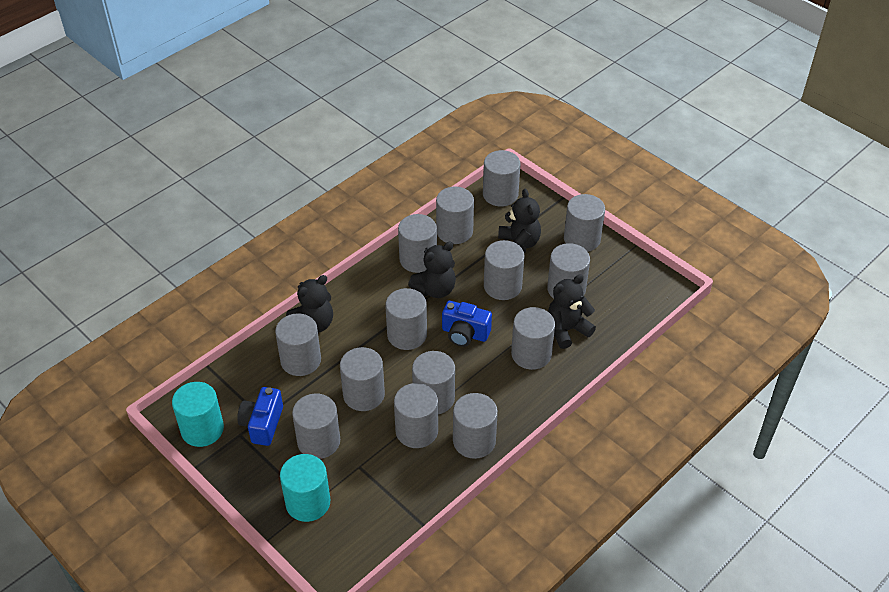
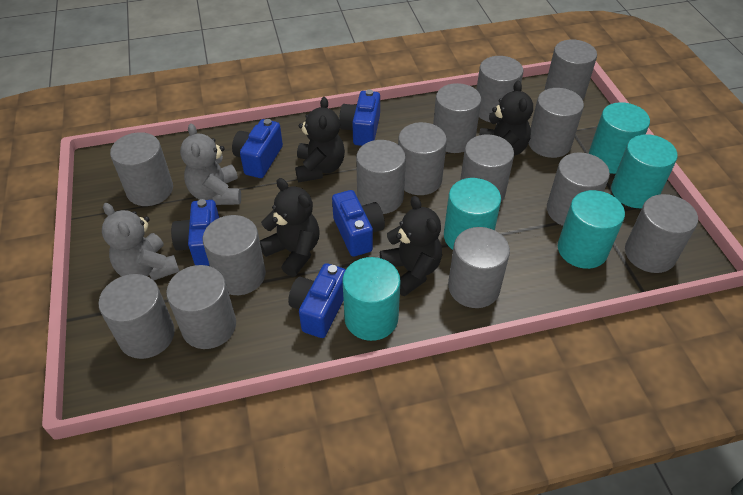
blue camera: [237,387,283,446] [442,301,492,347] = 2 -> [171,199,219,266] [232,119,283,178] [288,263,346,338] [332,190,385,257] [339,89,380,146] = 5
grey teddy bear: none = 0 -> [102,203,179,280] [180,123,241,205] = 2
turquoise cylinder: [172,382,224,447] [280,454,330,522] = 2 -> [342,257,401,341] [444,178,501,250] [558,190,625,269] [589,102,650,174] [611,134,678,208] = 5

